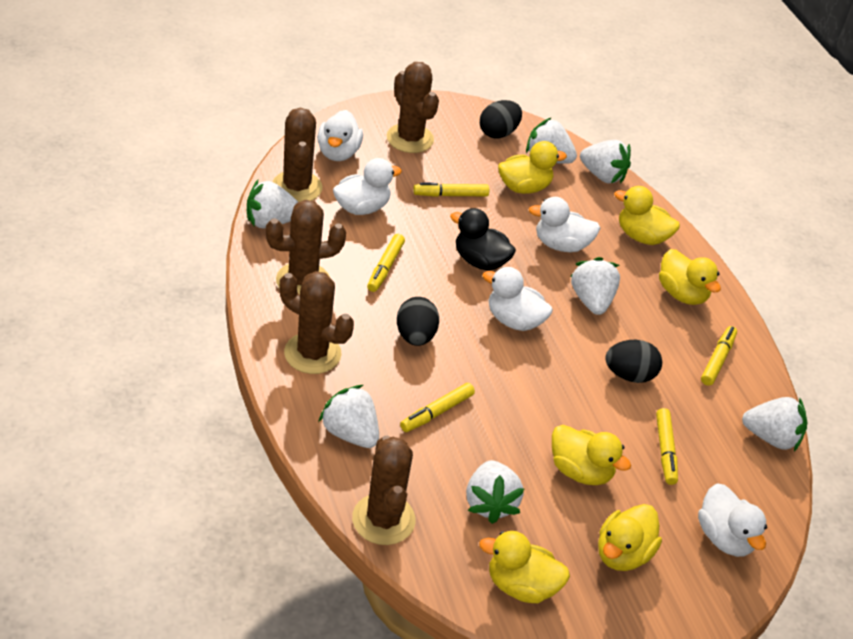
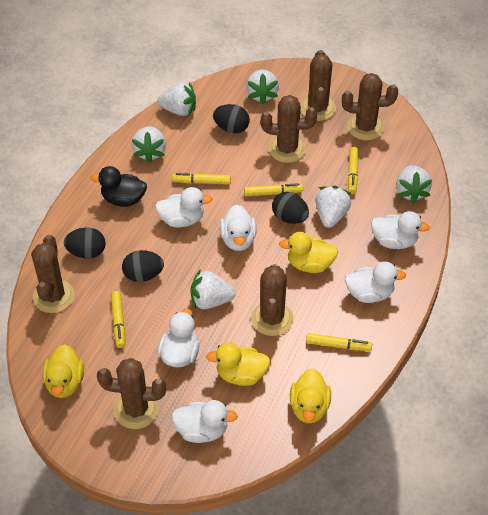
black egg: [397,297,439,346] [480,100,522,139] [605,340,662,383] = 3 -> [64,228,106,258] [122,250,164,282] [213,104,250,133] [272,192,309,224] = 4
brown cactus: [266,200,346,295] [272,108,322,202] [280,271,354,374] [352,436,415,545] [387,62,439,153] = 5 -> [31,235,75,313] [97,358,166,429] [251,264,293,336] [261,95,317,163] [300,50,336,121] [342,73,398,140] = 6
white duck: [317,110,363,161] [333,158,402,215] [482,267,553,331] [529,197,600,252] [698,483,767,557] = 5 -> [155,187,212,227] [158,309,199,368] [171,400,238,443] [220,205,257,251] [345,262,406,303] [371,211,430,249] = 6
white strawberry: [247,180,298,228] [318,385,379,448] [466,460,524,524] [526,117,577,164] [570,257,620,315] [580,140,631,184] [742,397,807,452] = 7 -> [132,126,166,163] [157,82,196,116] [190,269,236,309] [246,70,279,105] [315,186,351,228] [396,165,432,203] = 6
yellow duck: [479,531,570,603] [498,141,567,194] [552,425,631,485] [598,504,662,571] [614,186,680,245] [659,249,721,305] = 6 -> [43,344,84,398] [206,343,271,386] [279,232,338,273] [290,368,331,423] = 4

